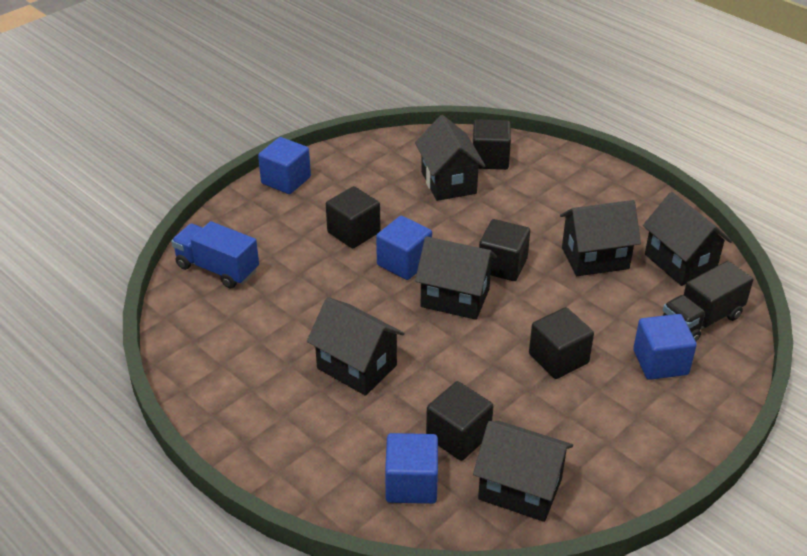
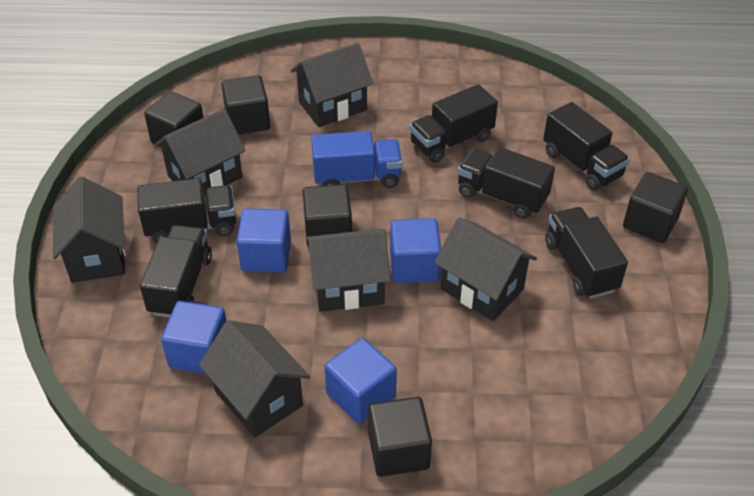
black truck: [662,261,754,342] = 1 -> [138,178,236,243] [140,225,212,318] [410,84,498,163] [457,147,555,219] [543,102,630,191] [545,207,628,299] = 6

